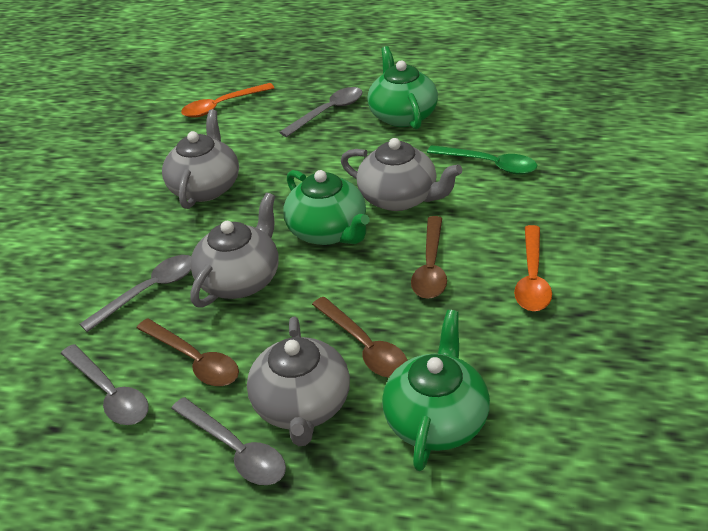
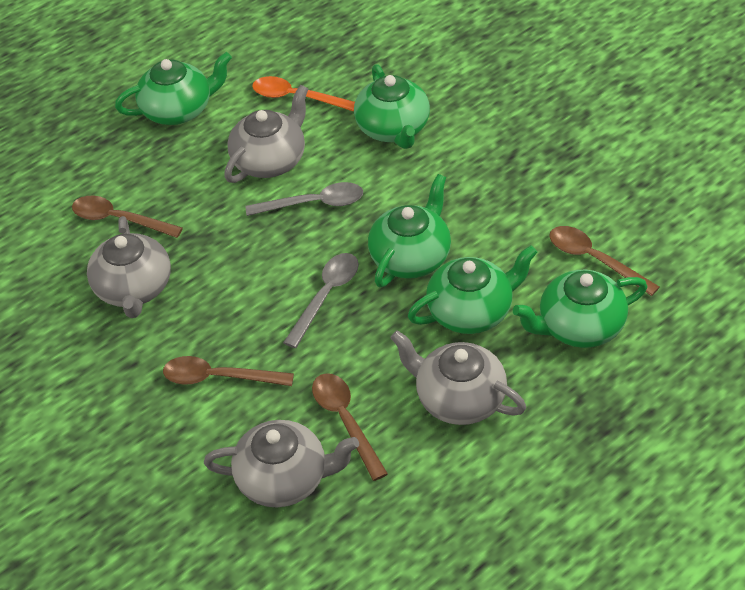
brown spoon: [137,318,239,386] [312,297,408,378] [411,216,447,299] = 3 -> [72,196,183,238] [163,356,294,386] [312,373,388,481] [550,226,659,296] = 4
green spoon: [427,145,537,174] = 1 -> none = 0
green teapot: [283,170,370,245] [367,46,438,129] [382,310,490,471] = 3 -> [115,52,232,125] [354,64,430,149] [368,174,451,288] [408,245,538,334] [513,270,648,348] = 5
grey spoon: [61,344,149,425] [80,255,191,332] [171,397,286,485] [279,87,363,137] = 4 -> [245,182,363,216] [283,253,359,348] = 2
orange spoon: [181,83,274,117] [514,225,552,311] = 2 -> [252,76,355,112] = 1

